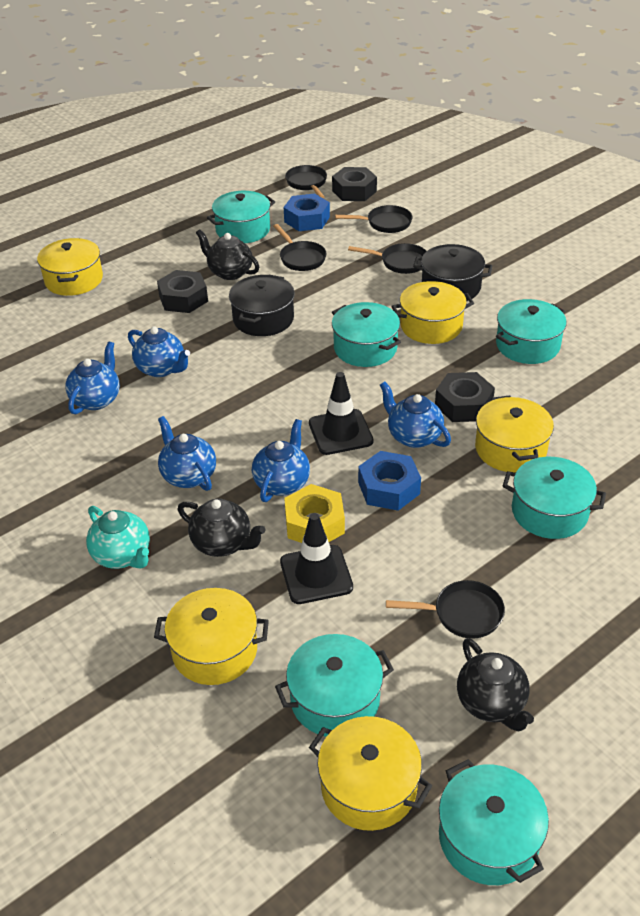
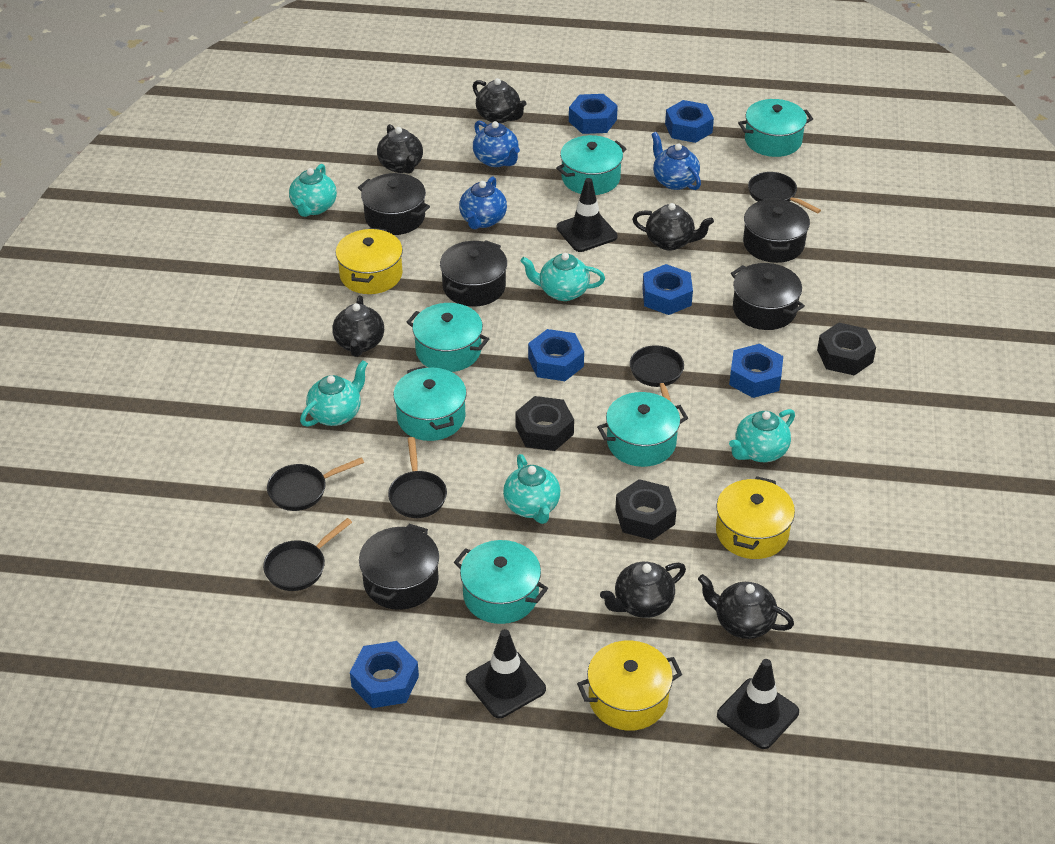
black pot: [229,275,295,336] [413,244,493,301] = 2 -> [358,173,430,235] [359,524,439,610] [440,240,507,307] [731,263,805,330] [743,198,810,263] = 5
black teapot: [178,499,265,557] [196,229,259,280] [457,638,534,731] = 3 -> [332,295,384,357] [377,124,423,173] [473,78,527,123] [600,562,686,618] [632,203,714,251] [698,574,794,639] = 6
black traffic cone: [280,513,353,604] [309,372,373,455] = 2 -> [466,629,546,718] [557,178,618,252] [717,659,799,749] = 3
blue nut: [284,194,330,231] [358,451,421,511] = 2 -> [350,641,419,708] [528,329,584,381] [569,94,618,134] [642,264,693,315] [665,100,714,143] [729,344,783,398] = 6
blue teapot: [65,341,120,414] [128,326,190,377] [158,416,216,491] [252,419,310,502] [380,382,451,448] = 5 -> [459,176,507,229] [473,121,520,167] [651,132,701,190] = 3
turquoise teapot: [86,506,150,569] = 1 -> [289,164,337,217] [300,360,368,427] [503,454,560,524] [520,253,605,301] [729,409,795,462] = 5
yellow nut: [284,484,345,543] = 1 -> none = 0
yellow pot: [37,238,103,296] [154,588,269,685] [309,716,432,831] [391,281,474,344] [475,395,554,473] = 5 -> [336,228,403,294] [577,640,682,731] [716,476,795,559] = 3

